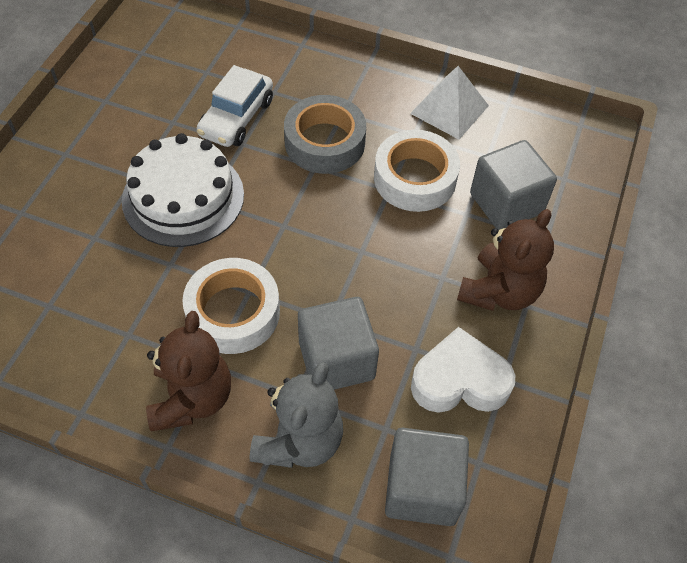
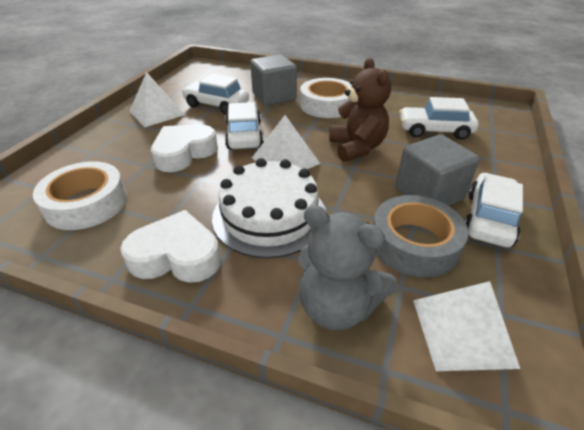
brown teddy bear: [146,311,231,432] [457,209,554,311] = 2 -> [329,58,391,162] = 1
grey cube: [298,297,379,390] [385,428,469,526] [470,140,557,230] = 3 -> [250,54,297,106] [396,135,480,206] = 2
white car: [197,65,273,147] = 1 -> [182,74,249,114] [225,102,263,149] [399,97,479,140] [464,173,523,247] = 4
white heart: [411,327,515,413] = 1 -> [120,210,221,283] [151,124,218,172] = 2
white pyramid: [410,66,489,139] = 1 -> [129,72,185,127] [252,115,320,169] [413,281,520,371] = 3

